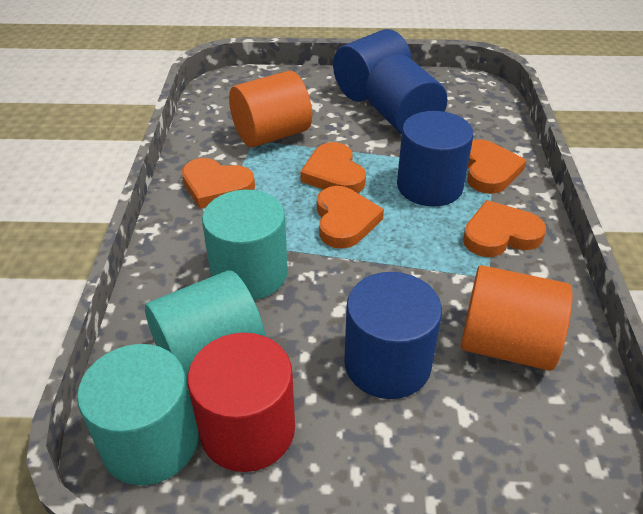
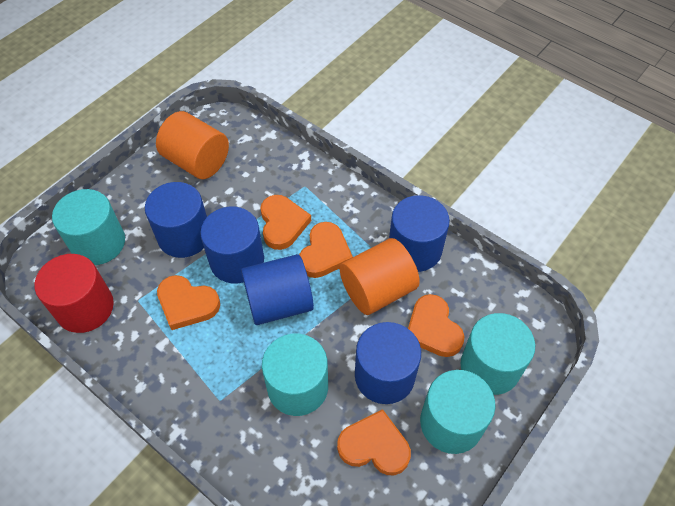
blue cylinder: [333,29,412,102] [344,272,442,399] [365,55,447,134] [397,111,473,207] = 4 -> [145,182,207,258] [200,207,264,283] [241,254,314,325] [355,322,421,404] [389,195,450,272] = 5
turquoise cylinder: [77,344,199,485] [145,271,265,379] [202,190,288,300] = 3 -> [52,189,125,265] [262,333,328,416] [420,370,496,454] [460,313,535,395] = 4

